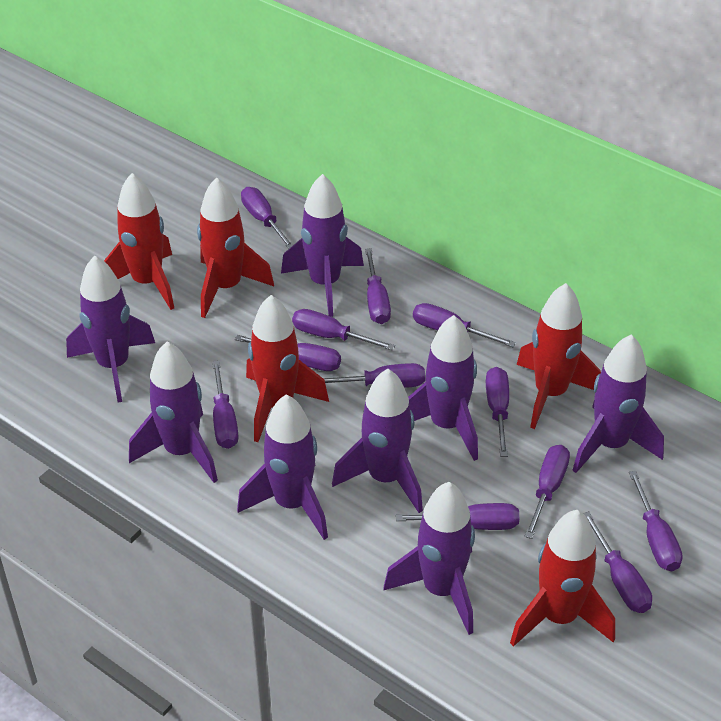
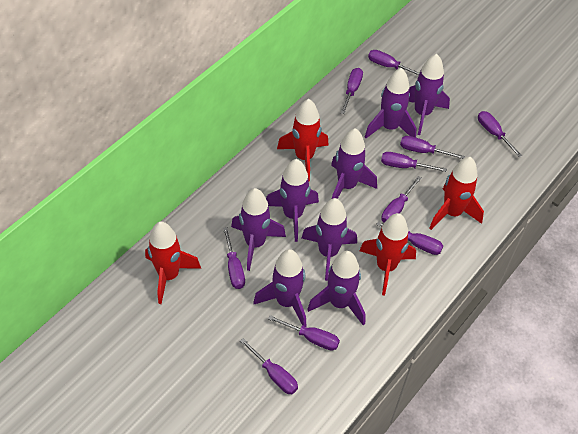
purple screwdriver: [212,361,239,449] [235,335,341,371] [241,187,293,249] [292,309,395,350] [323,363,425,388] [365,248,391,324] [396,503,519,530] [413,303,516,347] [486,367,509,457] [524,445,570,539] [583,511,652,613] [629,471,683,571] = 12 -> [223,227,245,289] [240,338,298,394] [268,315,340,351] [341,68,363,114] [368,50,420,75] [376,221,443,255] [381,152,447,172] [381,176,421,223] [400,136,465,159] [478,111,523,157] = 10
red rocket: [104,173,174,310] [197,177,274,318] [246,295,329,442] [510,510,615,647] [517,283,601,429] = 5 -> [145,222,201,304] [277,99,329,181] [359,213,416,296] [429,157,484,230] = 4

